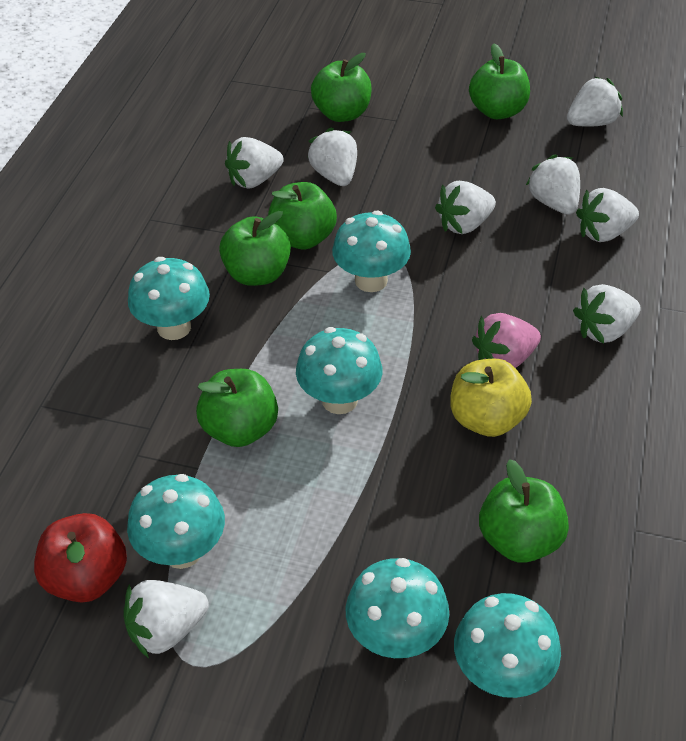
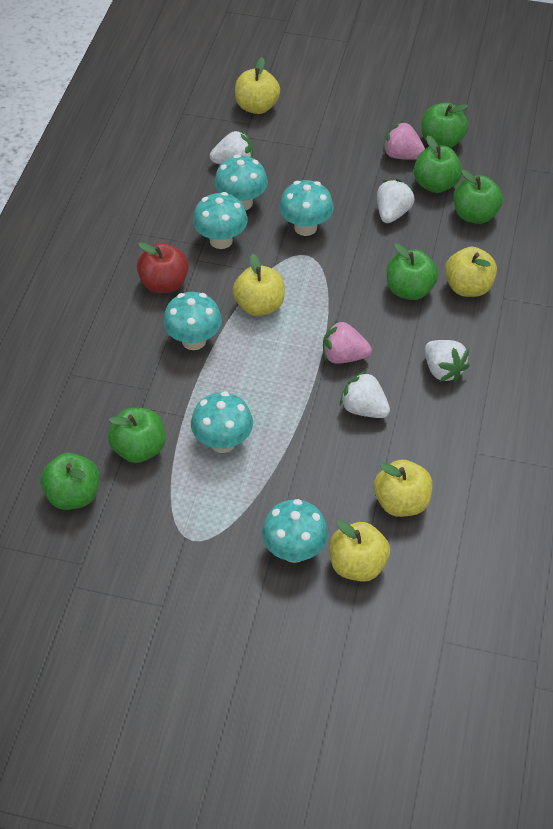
pink strawberry: [472,313,541,368] = 1 -> [323,320,372,364] [383,121,425,160] = 2
white strawberry: [123,580,209,658] [225,137,284,189] [307,128,357,186] [435,181,496,234] [526,155,580,215] [567,77,623,127] [573,284,641,344] [576,188,639,242] = 8 -> [210,130,253,165] [340,371,390,418] [377,179,415,223] [425,340,470,382] = 4
yellow apple: [450,359,532,437] = 1 -> [233,254,285,316] [235,57,280,114] [329,520,390,582] [374,460,432,517] [445,247,497,297] = 5

